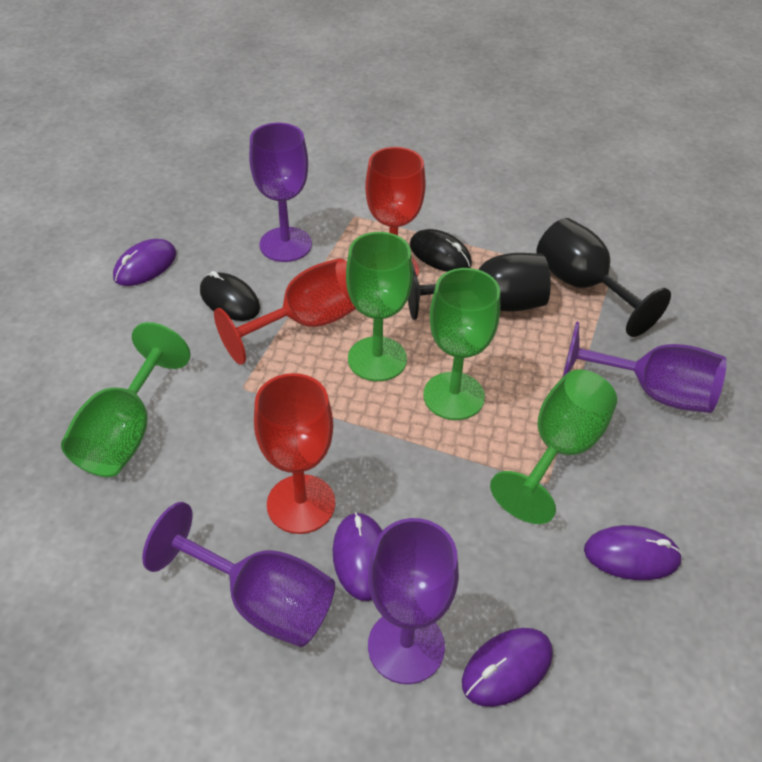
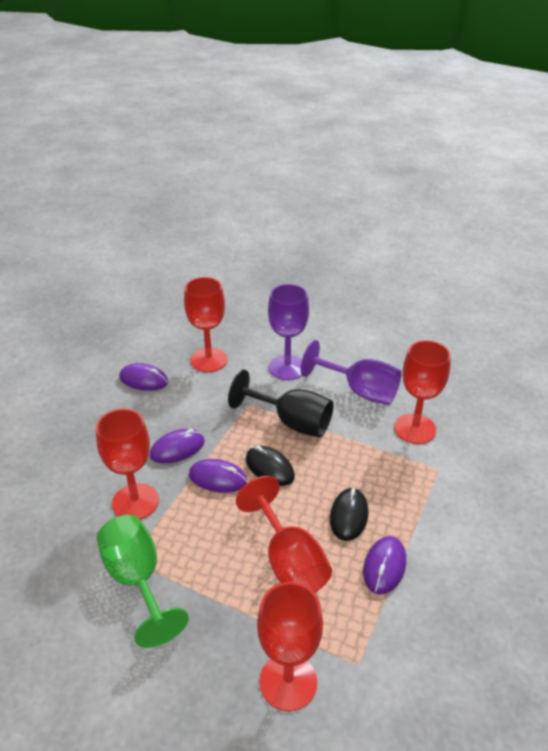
black goblet: [408,253,551,320] [536,218,671,337] = 2 -> [228,370,334,438] = 1
green goblet: [61,322,190,477] [346,232,413,381] [423,268,500,420] [490,369,617,524] = 4 -> [97,515,189,648] = 1
purple goblet: [142,502,335,647] [249,123,312,262] [368,518,459,684] [562,321,727,413] = 4 -> [268,284,309,380] [301,340,402,405] = 2
red goblet: [214,258,356,365] [254,373,335,534] [365,147,426,276] = 3 -> [96,408,159,520] [184,277,228,372] [236,476,332,593] [257,582,323,711] [394,340,451,444] = 5

